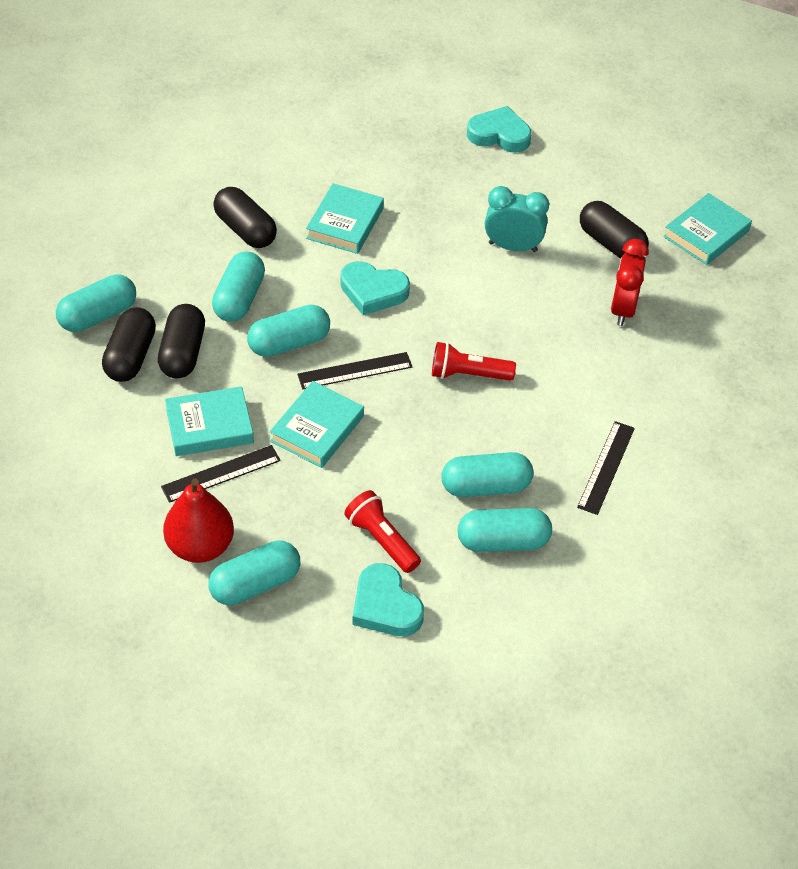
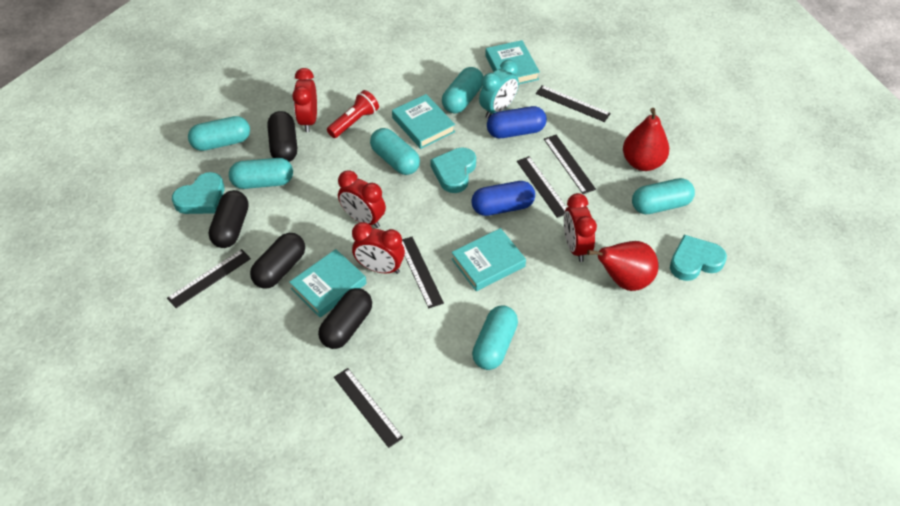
black ruler: [161,445,281,503] [297,352,412,390] [577,421,635,515] = 3 -> [167,249,251,308] [334,368,403,448] [402,237,444,308] [517,156,567,218] [536,85,611,122] [544,135,596,194] = 6
blue capsule: none = 0 -> [471,181,535,216] [487,106,547,138] = 2
red clock: [611,239,649,326] = 1 -> [292,68,317,132] [338,170,386,228] [352,222,405,274] [564,193,597,262] = 4
red flashlight: [344,490,421,573] [432,342,516,381] = 2 -> [327,90,379,138] = 1
red pear: [163,478,234,563] = 1 -> [587,241,658,291] [623,108,669,171] = 2

